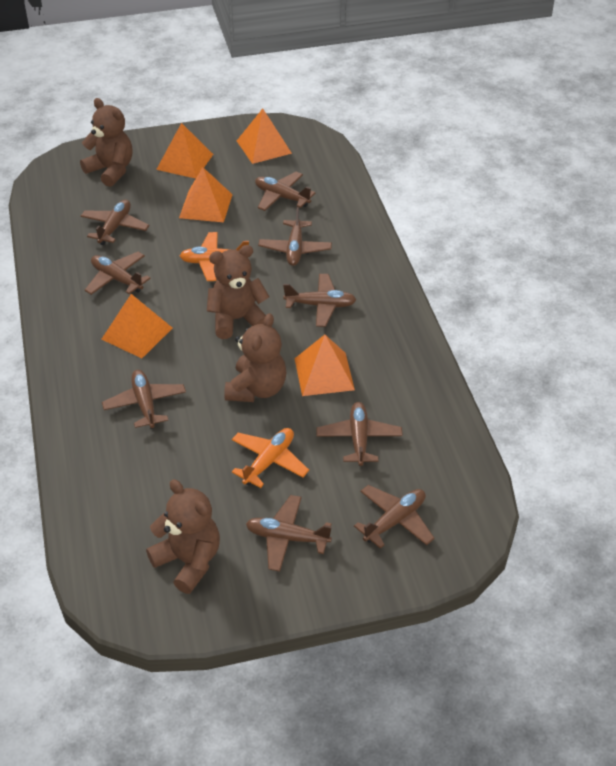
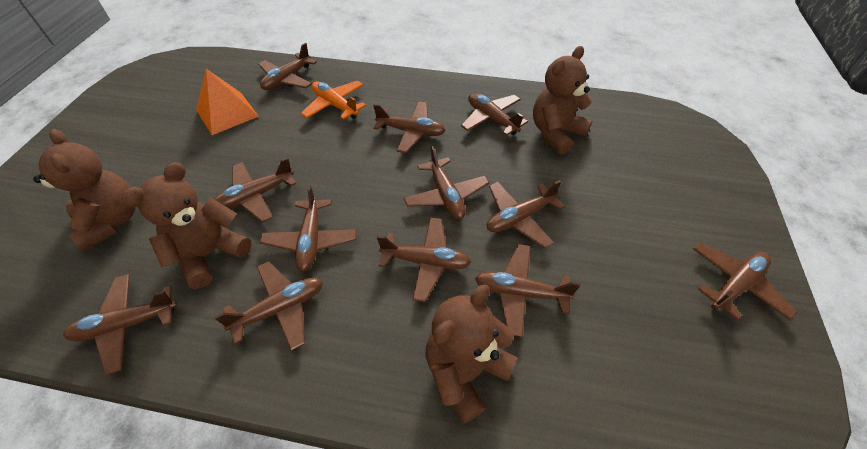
brown plane: [81,200,149,245] [85,252,151,295] [102,370,186,429] [246,495,332,572] [255,172,315,211] [258,207,332,266] [283,274,356,327] [316,402,403,466] [354,485,435,549] = 9 -> [63,274,177,375] [214,157,297,222] [214,261,323,351] [258,43,317,90] [260,185,357,272] [373,101,446,153] [377,217,471,302] [404,146,489,219] [461,93,528,136] [475,244,580,337] [487,180,565,249] [693,242,797,320] = 12
orange plane: [180,232,249,281] [232,428,309,488] = 2 -> [301,81,366,120] = 1
orange pyramid: [102,294,172,358] [156,123,213,179] [179,167,233,222] [237,109,292,164] [294,335,355,396] = 5 -> [196,69,259,135] = 1

